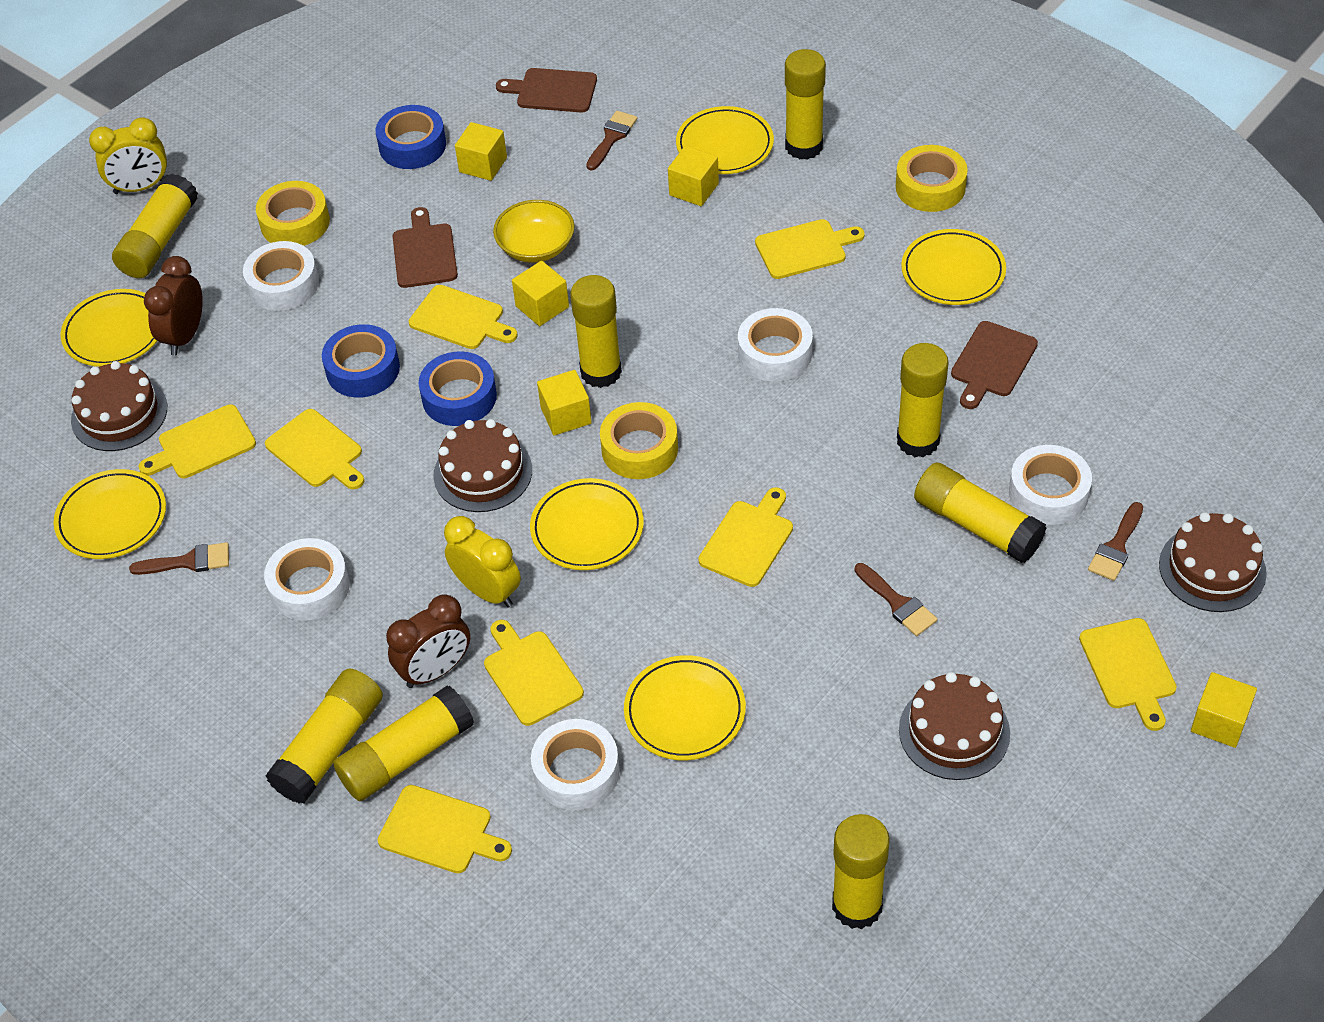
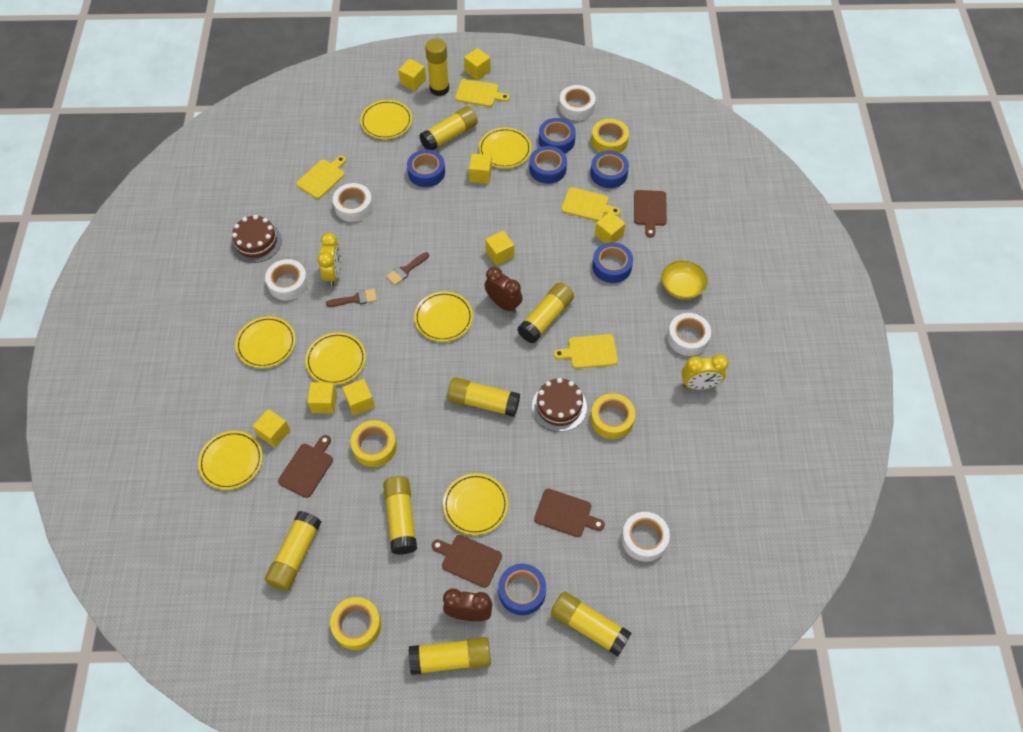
blue tape: [322,324,400,398] [376,105,446,169] [419,351,497,426] = 3 -> [407,149,445,187] [498,564,546,615] [529,146,567,184] [539,118,576,153] [590,151,629,188] [592,242,633,283] = 6
brown brush: [129,542,229,575] [586,111,637,170] [855,563,937,636] [1088,502,1143,581] = 4 -> [326,289,377,307] [386,252,429,285] = 2
brown cake: [71,361,167,451] [433,419,532,512] [899,672,1010,780] [1159,512,1267,612] = 4 -> [231,215,282,263] [532,378,587,432] = 2
brown cutting board: [393,207,458,288] [496,68,597,113] [951,321,1038,409] = 3 -> [278,435,333,498] [432,535,502,588] [534,489,605,537] [634,190,667,238] = 4
yellow cube: [455,122,507,181] [512,261,569,326] [537,370,592,436] [668,145,719,206] [1191,672,1257,748] = 5 -> [253,409,290,448] [307,382,337,413] [342,379,375,416] [398,59,426,91] [464,48,491,80] [469,153,492,184] [485,230,514,266] [595,211,626,243] = 8
yellow cutting board: [138,404,256,478] [265,409,364,490] [378,785,512,873] [409,285,518,349] [484,620,584,726] [698,487,793,587] [755,219,865,279] [1079,618,1177,731] = 8 -> [296,156,346,199] [455,79,510,107] [554,334,618,369] [561,187,620,221] = 4
yellow plate: [54,469,166,559] [61,289,157,367] [530,478,644,570] [624,655,746,760] [676,106,774,174] [901,229,1006,305] = 6 -> [198,431,263,490] [235,316,296,368] [305,332,366,385] [360,100,412,139] [414,291,473,342] [443,473,508,535] [479,128,531,168] = 7
yellow tape: [256,181,330,246] [600,402,678,479] [896,145,968,212] = 3 -> [330,597,381,650] [351,420,397,467] [591,119,629,153] [591,393,635,439] = 4

